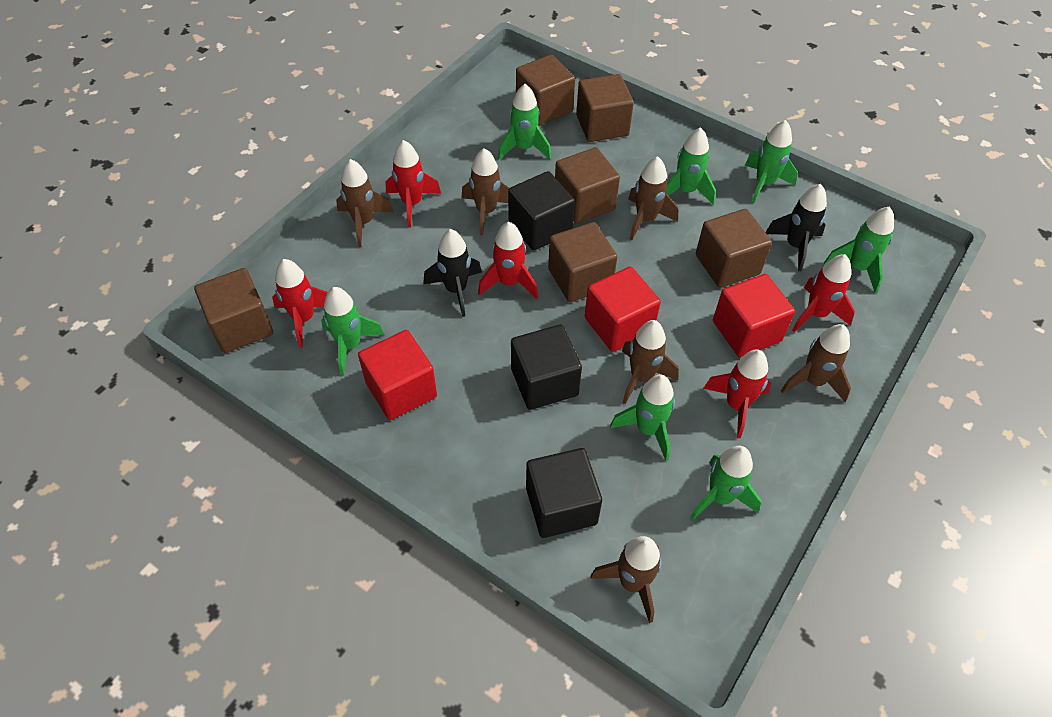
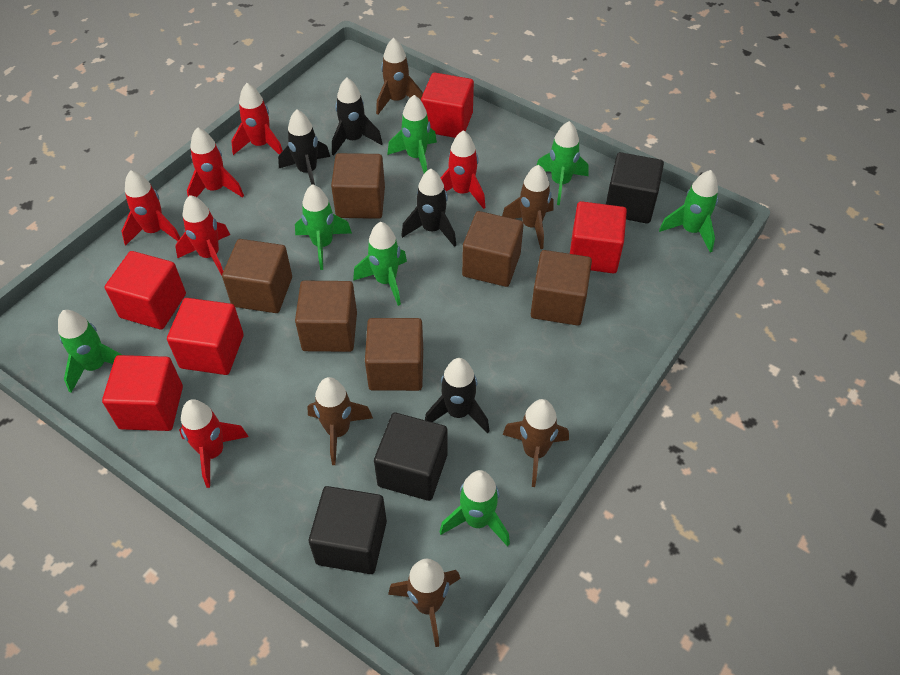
black rocket: [423,229,482,317] [765,184,827,271] = 2 -> [278,110,330,185] [332,77,383,156] [401,169,456,247] [425,358,489,433] = 4
brown rocket: [336,159,394,247] [461,148,509,236] [590,536,662,623] [622,320,679,404] [628,156,678,240] [781,324,851,402] = 6 -> [307,377,373,465] [376,38,423,115] [388,559,461,647] [502,165,554,249] [503,399,569,487] = 5
red cube: [358,330,437,420] [585,267,661,352] [713,274,795,357] = 3 -> [102,355,183,431] [104,251,186,330] [167,298,244,375] [421,72,474,138] [570,201,627,273] = 5
red rocket: [272,259,328,348] [386,140,441,227] [478,222,538,299] [703,349,771,438] [792,254,855,332] = 5 -> [121,170,180,246] [175,195,230,276] [179,399,249,488] [187,127,244,198] [231,83,283,155] [441,130,485,209] = 6

